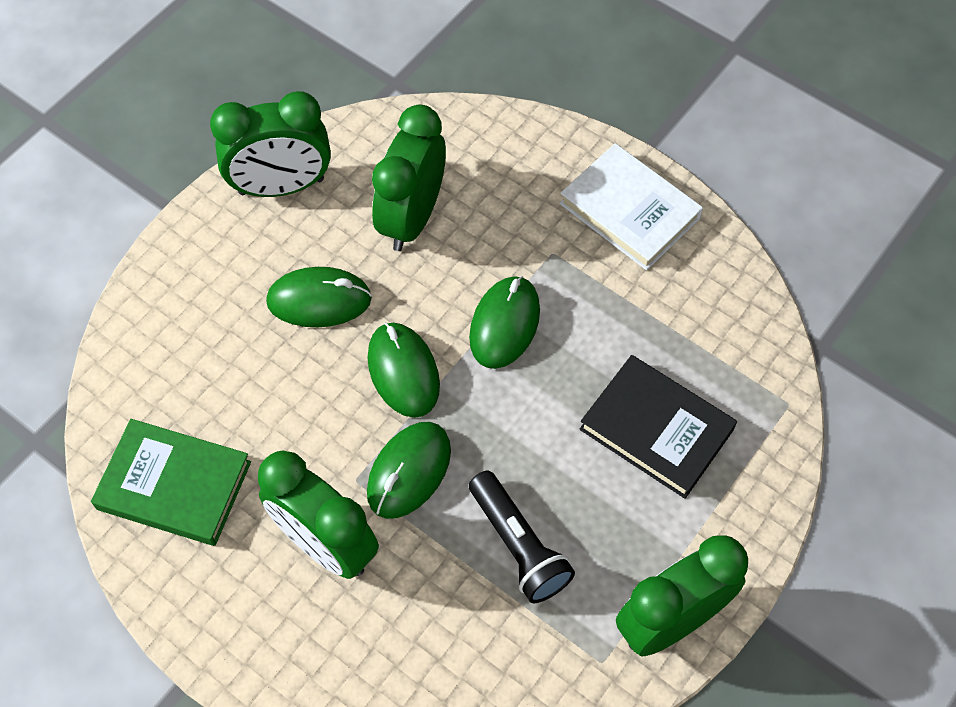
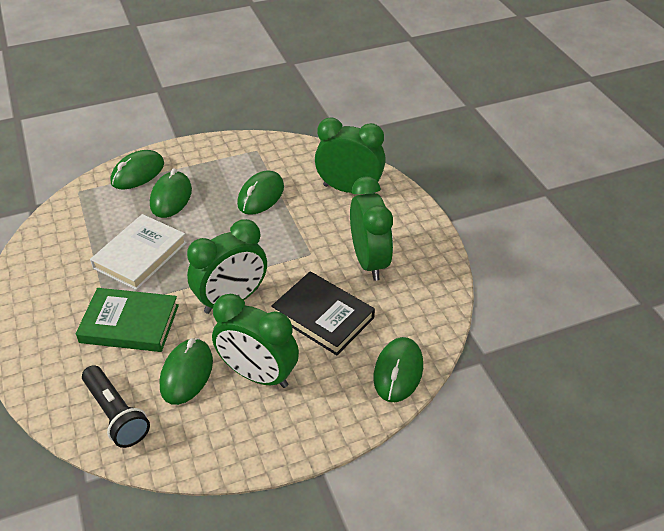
green mouse: [266,267,372,327] [367,322,440,418] [367,422,451,519] [469,276,540,369] = 4 -> [110,150,164,190] [150,168,192,218] [160,338,213,405] [237,170,284,215] [373,337,423,402] = 5

